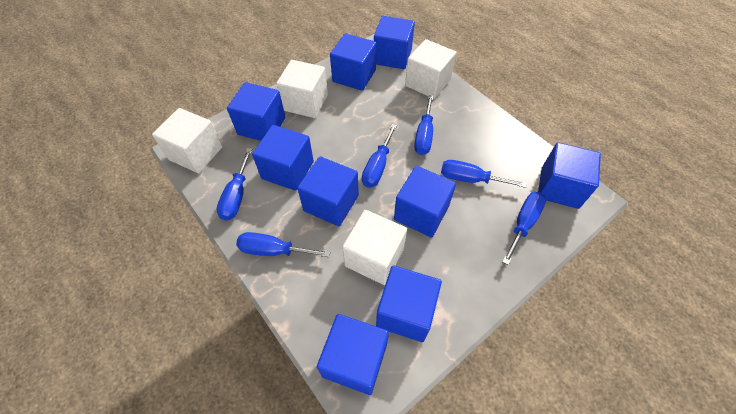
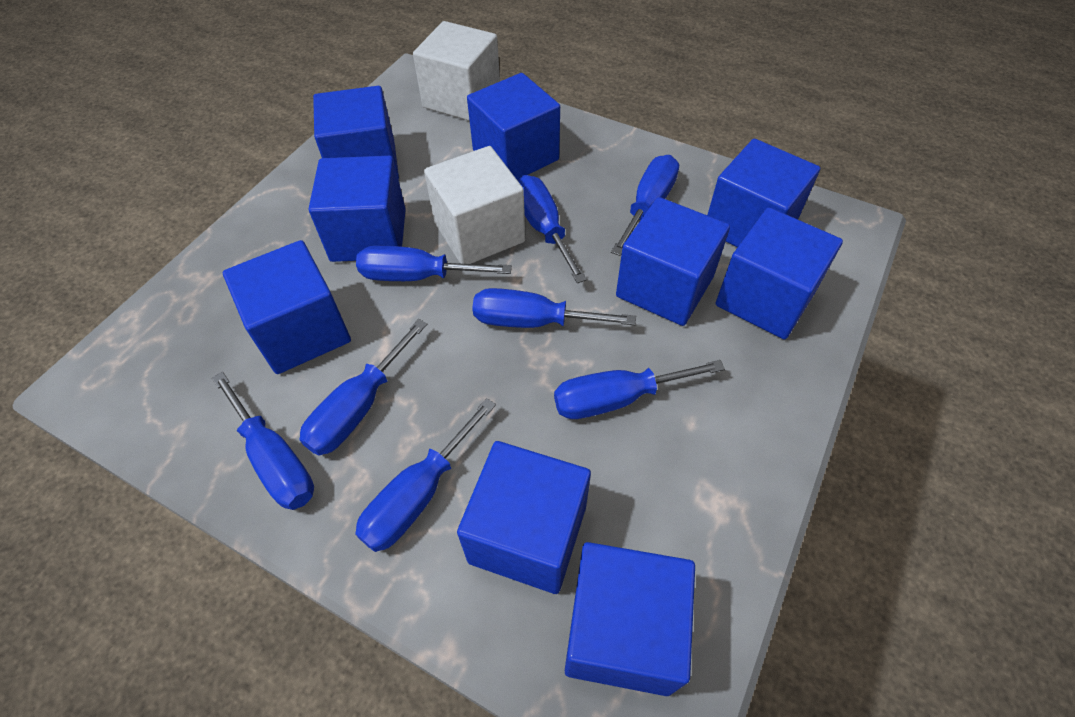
blue screwdriver: [216,148,252,221] [236,232,330,257] [362,124,397,188] [414,95,433,155] [441,160,527,188] [502,192,546,265] = 6 -> [212,372,314,510] [300,319,427,455] [355,398,496,552] [356,245,512,281] [472,288,636,328] [517,175,587,283] [554,360,725,419] [611,155,679,256] = 8
white cube: [152,108,223,173] [276,60,328,118] [342,210,407,285] [405,39,456,99] = 4 -> [413,21,500,121] [424,146,526,264] = 2

